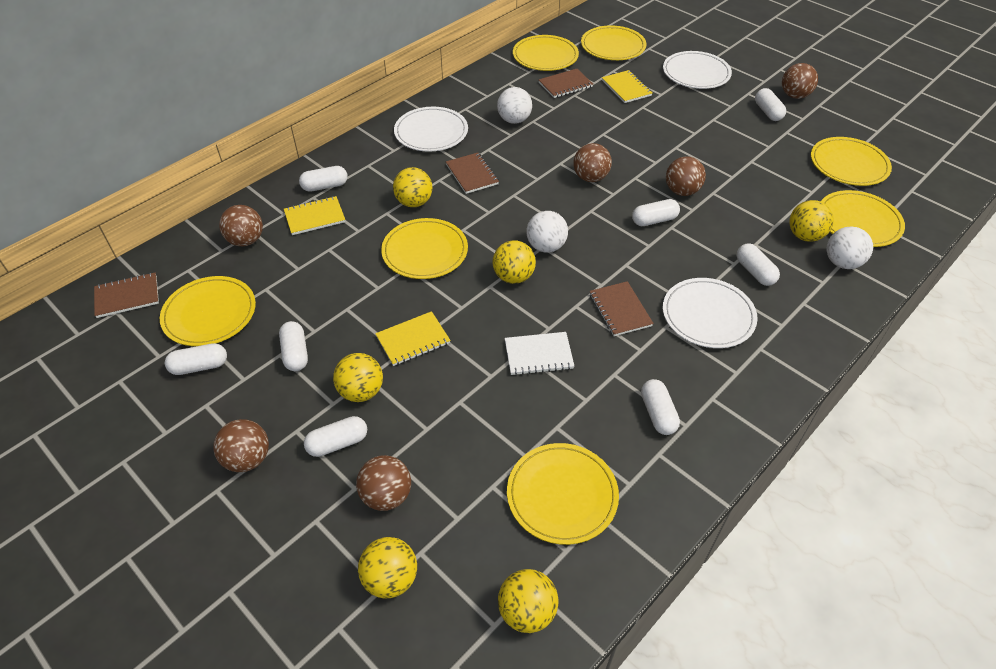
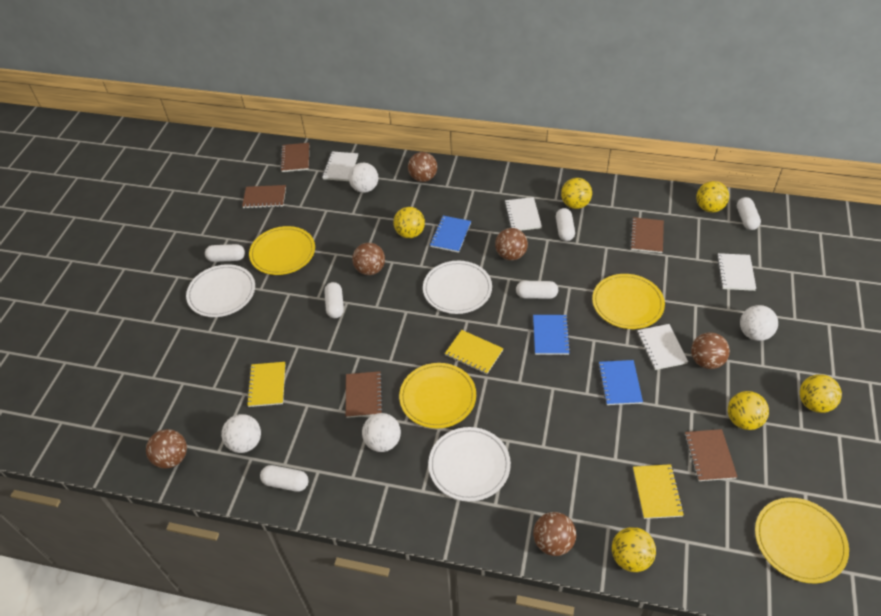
blue notebook: none = 0 -> [430,216,471,253] [533,315,571,355] [598,360,643,405] = 3
brown notebook: [94,272,159,318] [446,153,499,194] [539,69,593,98] [590,281,654,336] = 4 -> [242,185,286,208] [280,143,309,172] [346,371,383,418] [630,217,664,253] [684,429,737,481] = 5
white ball: [497,87,532,124] [526,211,568,253] [826,227,873,269] = 3 -> [221,414,261,453] [349,163,378,193] [362,413,401,452] [740,305,778,341] = 4
white capsule: [165,343,227,375] [279,321,308,371] [299,166,348,192] [304,416,367,457] [632,199,680,226] [641,379,680,435] [737,243,780,286] [755,88,786,121] = 8 -> [205,244,245,262] [260,465,309,492] [324,282,344,318] [516,281,558,299] [556,208,575,241] [737,197,761,230] = 6
white notebook: [505,332,574,375] = 1 -> [322,151,358,181] [504,197,542,231] [637,324,688,370] [717,253,756,291] = 4
yellow plate: [160,276,256,346] [381,218,468,279] [507,443,619,545] [513,35,579,71] [581,26,646,60] [811,137,892,186] [821,190,905,247] = 7 -> [249,226,315,275] [399,363,476,429] [592,274,665,329] [755,498,849,583] = 4

